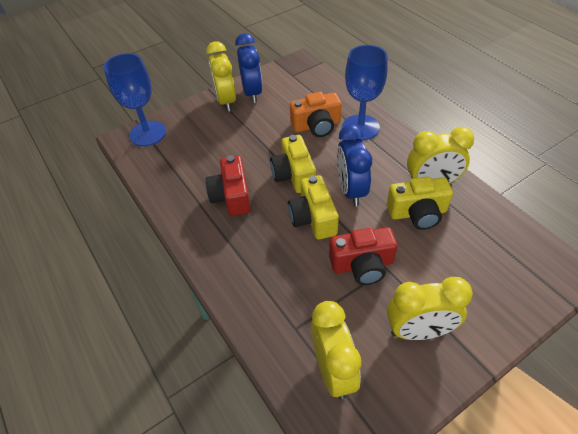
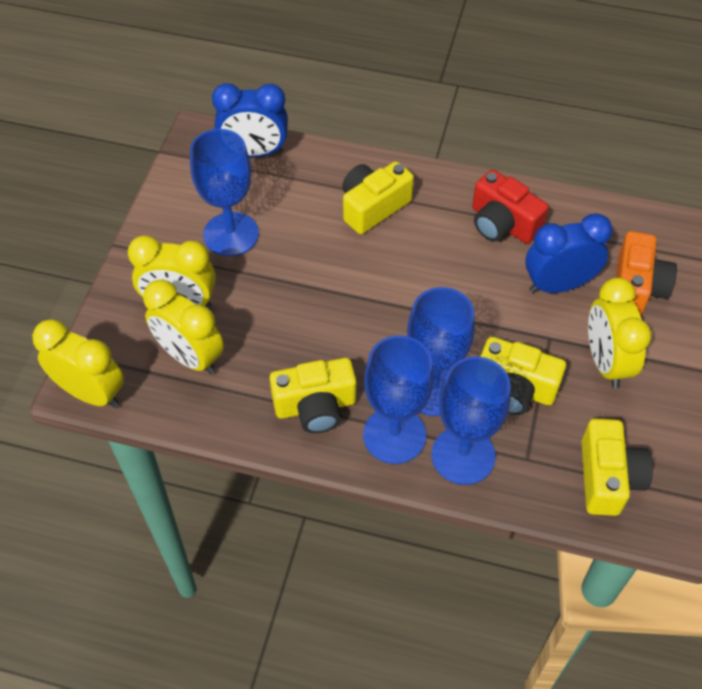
blue goblet: [104,53,166,146] [342,45,388,140] = 2 -> [190,129,259,257] [363,335,434,464] [407,287,475,416] [431,356,511,485] = 4
red camera: [206,155,251,216] [329,227,397,285] = 2 -> [472,170,549,244] = 1
yellow camera: [270,135,316,193] [288,175,339,240] [387,177,453,230] = 3 -> [270,358,356,433] [342,161,414,234] [480,337,566,415] [581,419,653,516] = 4

